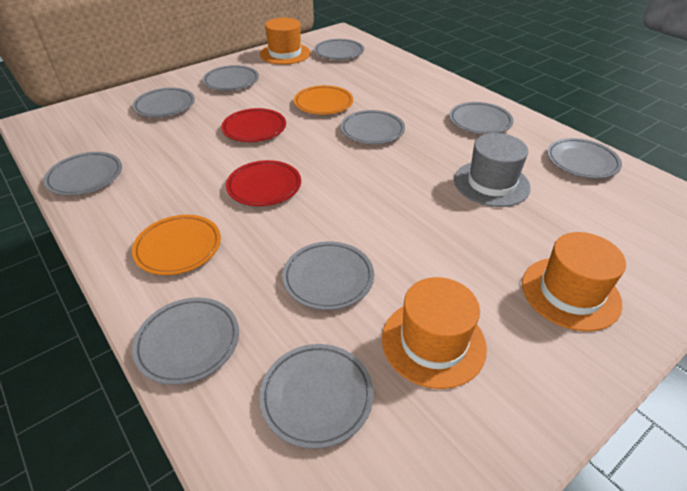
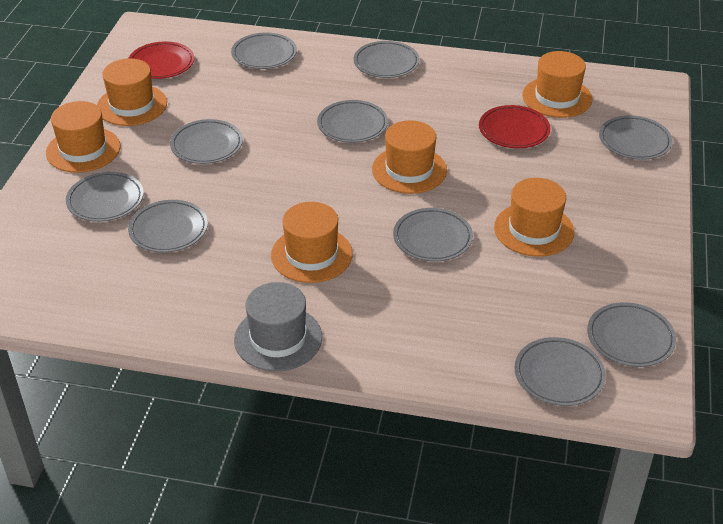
orange hat: [260,18,311,65] [382,277,487,389] [522,232,626,331] = 3 -> [46,101,120,173] [97,58,167,126] [271,202,353,283] [372,120,447,194] [494,178,574,257] [522,51,592,118] = 6
orange plate: [132,215,221,275] [294,85,353,115] = 2 -> none = 0

